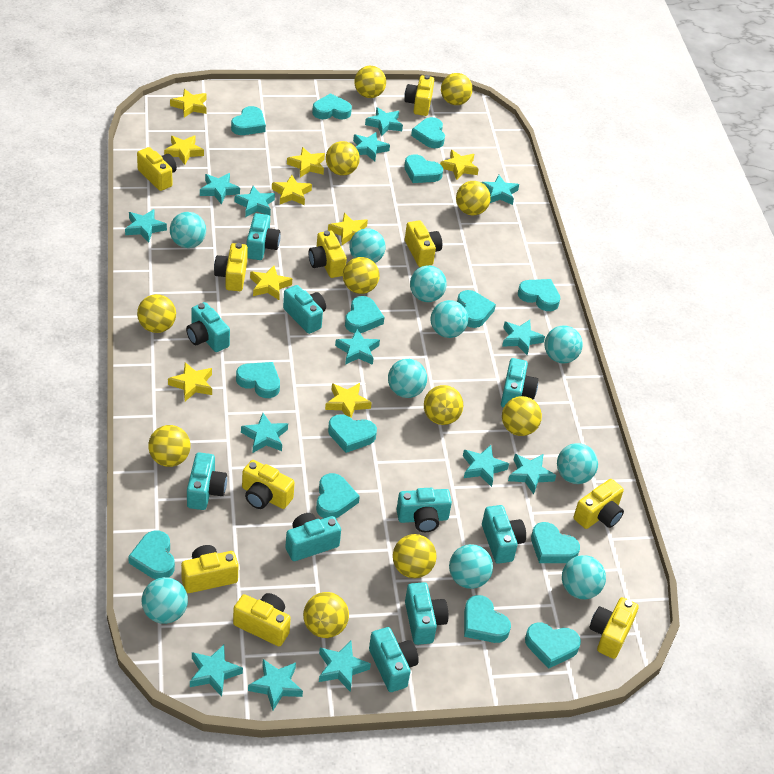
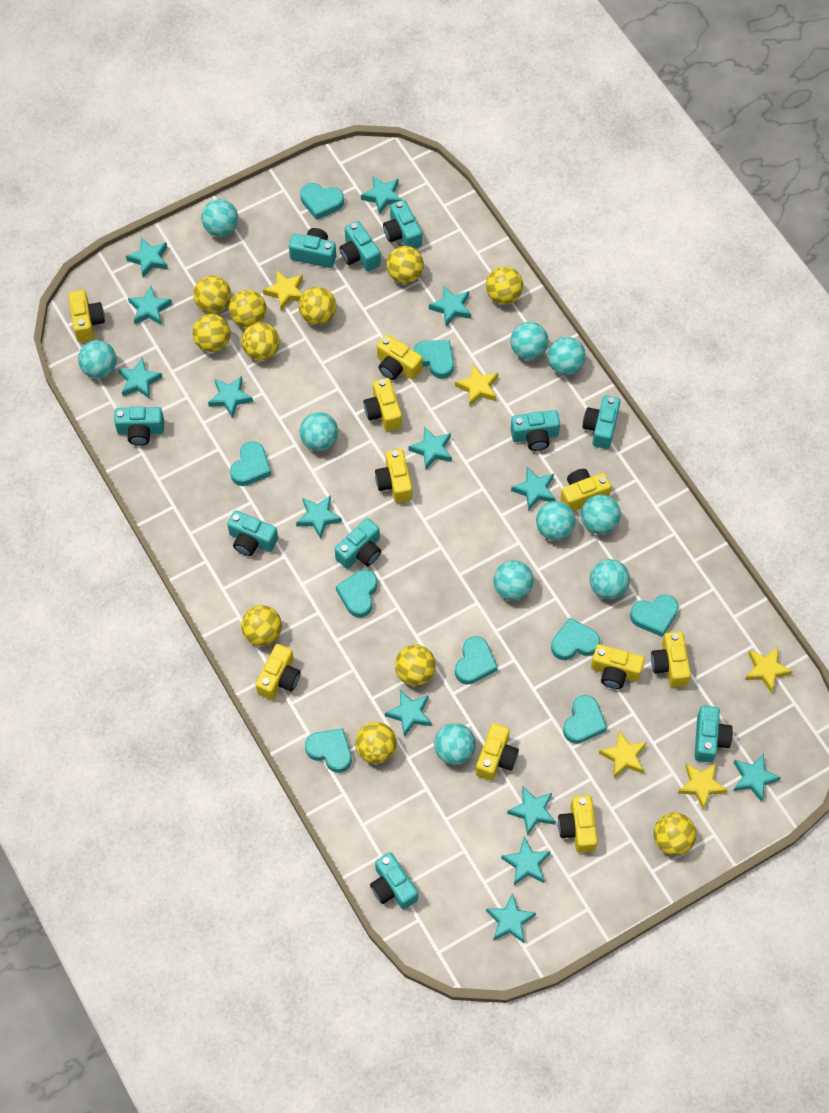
turquoise heart: [128,531,175,579] [231,106,266,135] [236,362,280,398] [312,93,352,119] [316,473,360,518] [328,414,377,453] [345,296,384,333] [404,154,443,183] [411,117,445,148] [457,290,496,328] [464,595,511,643] [518,279,560,311] [525,623,581,669] [531,522,580,563] = 14 -> [230,441,271,486] [300,183,344,220] [305,728,352,773] [336,570,377,617] [413,340,454,379] [455,636,498,685] [551,618,600,660] [563,695,607,744] [630,594,679,637] = 9
yellow star: [164,135,204,165] [168,362,212,401] [170,89,207,117] [250,266,292,300] [272,175,312,205] [287,147,325,177] [325,383,372,418] [328,213,368,245] [440,150,479,180] = 9 -> [263,270,303,311] [455,365,498,407] [599,730,647,778] [678,763,727,810] [745,647,793,693] = 5

